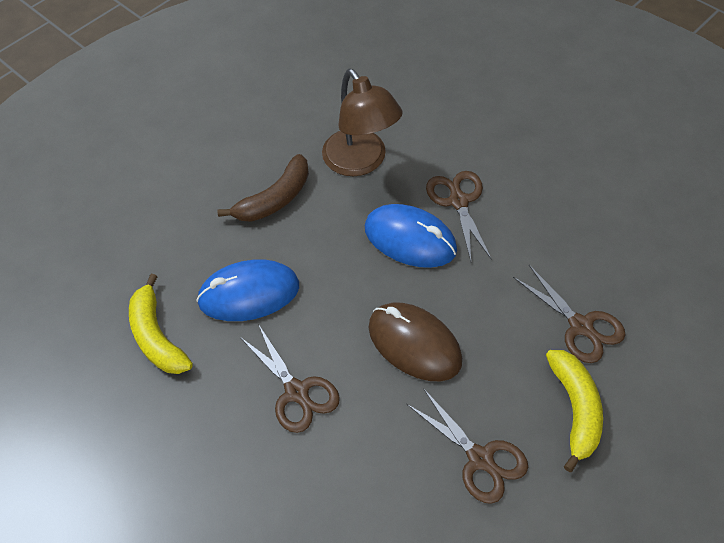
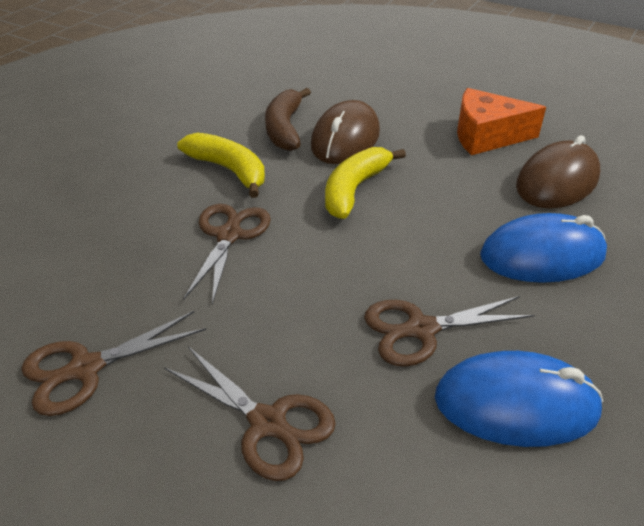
brown lamp: [322,69,402,176] = 1 -> none = 0
brown mouse: [369,303,462,381] = 1 -> [311,100,380,164] [516,135,600,209] = 2
orange cheese: none = 0 -> [457,88,546,155] = 1

